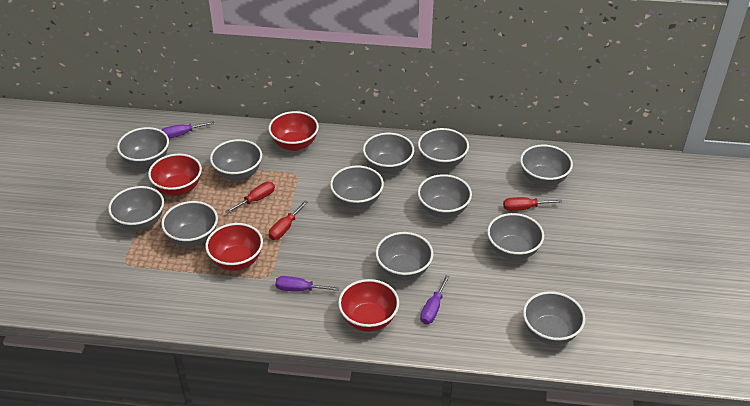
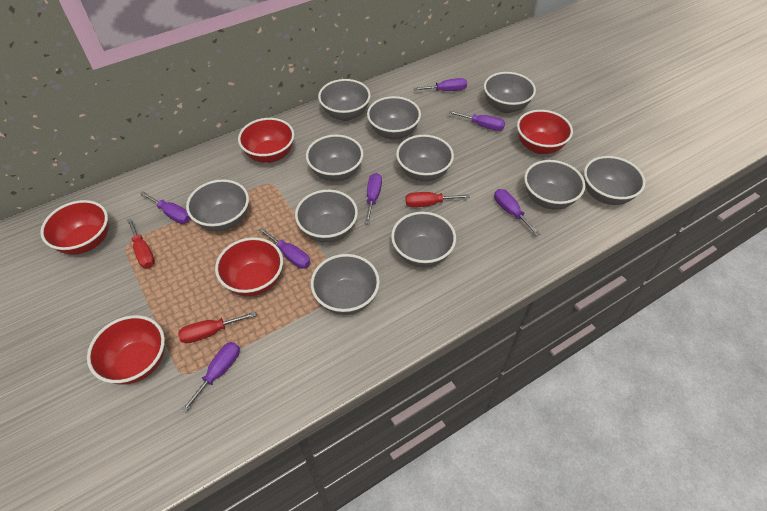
grey bowl: [108,186,164,231] [117,127,169,168] [161,201,218,247] [210,139,262,181] [330,166,384,209] [363,133,414,173] [376,232,434,280] [418,128,469,169] [418,174,472,218] [487,213,544,260] [520,144,573,186] [523,291,585,345] = 12 -> [186,179,249,232] [295,190,358,243] [306,135,363,181] [311,254,380,315] [318,79,371,121] [367,96,421,140] [391,212,456,267] [396,135,454,182] [484,72,536,113] [524,160,585,210] [584,156,646,205] = 11
purple screwdriver: [162,121,215,139] [275,276,340,292] [420,275,450,324] = 3 -> [140,191,191,224] [181,342,240,413] [259,228,311,269] [365,173,382,224] [414,78,467,91] [449,111,505,131] [494,189,540,236] = 7
red bowl: [148,154,202,196] [205,223,263,271] [268,111,319,151] [338,279,399,332] = 4 -> [40,200,109,255] [87,315,165,385] [215,237,283,296] [238,118,295,163] [517,110,573,154] = 5

